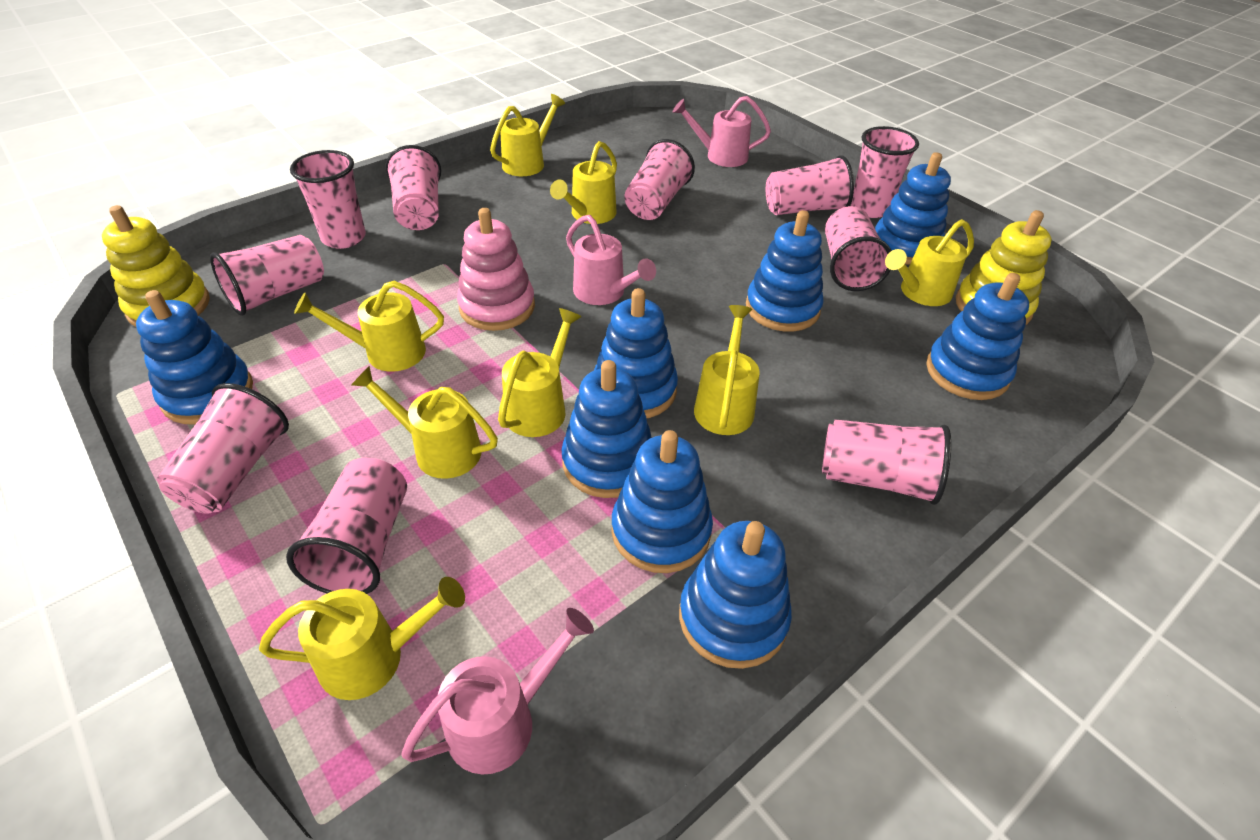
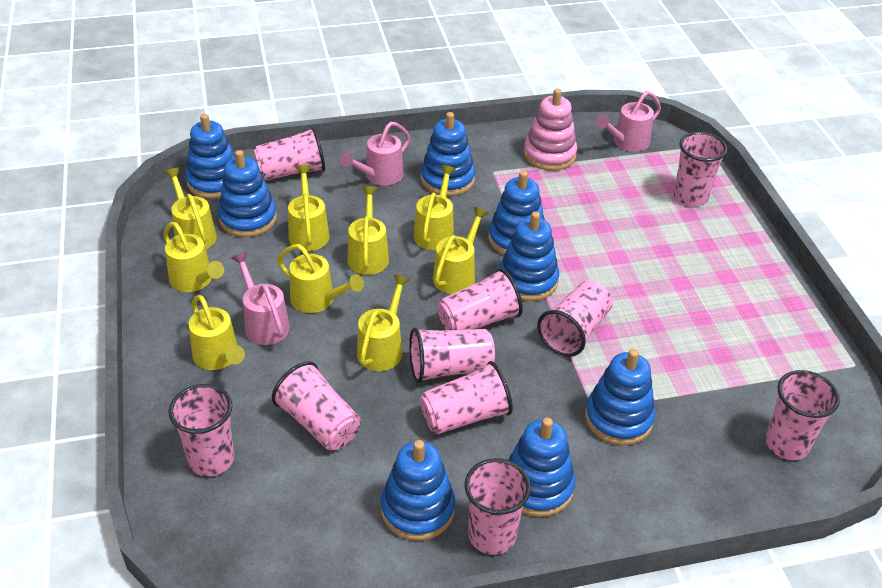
yellow stacking toy: [102,205,210,327] [956,210,1051,325] = 2 -> none = 0
yellow watering can: [259,577,465,700] [294,281,444,372] [351,366,498,479] [490,94,565,176] [498,308,581,437] [550,141,617,224] [694,305,760,435] [885,219,974,306] = 8 -> [163,222,224,292] [164,168,217,249] [189,295,245,370] [277,244,364,313] [288,165,330,251] [347,186,389,275] [357,274,410,371] [414,165,456,250] [433,207,488,294] = 9

